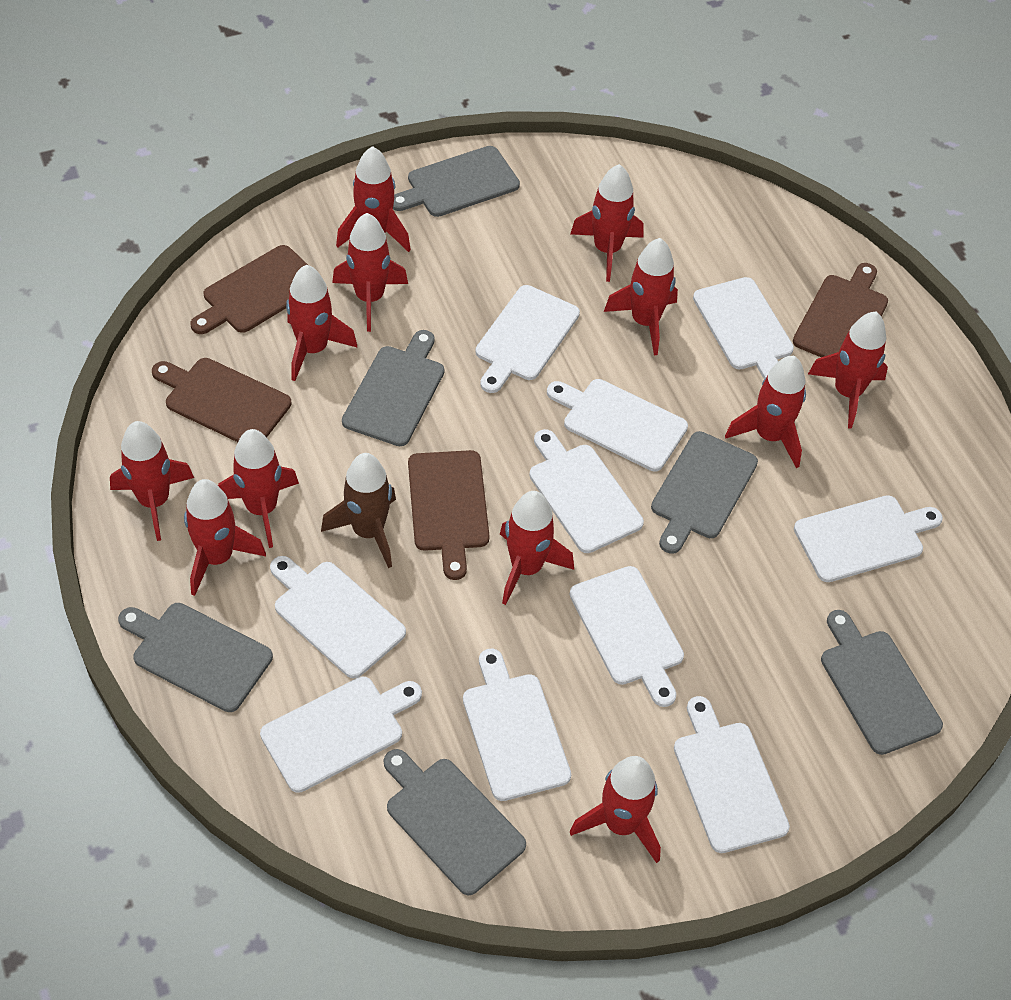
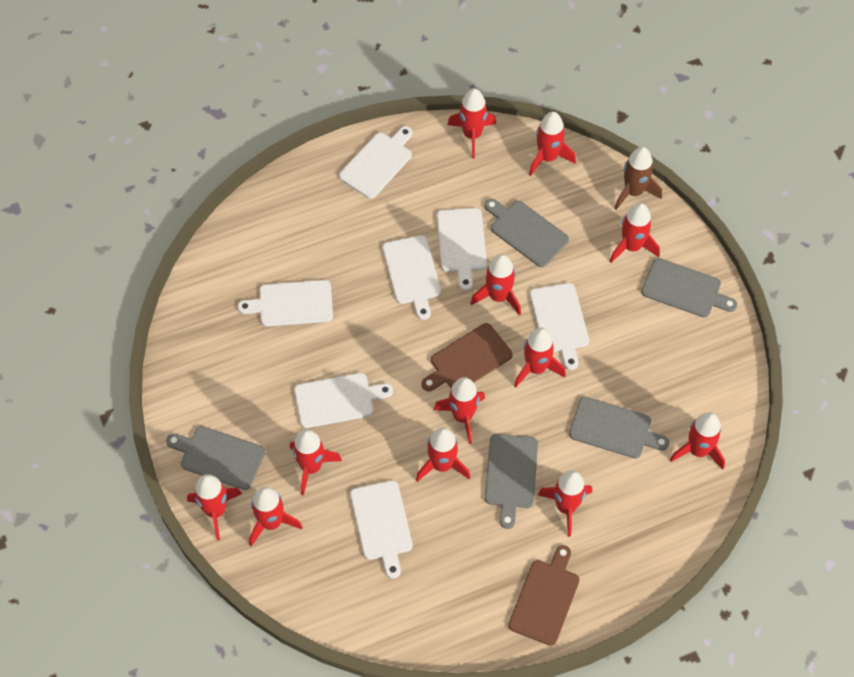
brown cutting board: [152,358,291,442] [191,245,308,334] [408,450,490,580] [793,263,888,357] = 4 -> [422,323,513,391] [508,545,580,646] = 2
grey cutting board: [118,603,273,712] [342,330,444,446] [384,749,526,895] [393,146,520,217] [651,431,758,554] [821,610,943,755] = 6 -> [166,426,265,490] [484,199,569,267] [485,434,538,529] [569,397,669,458] [641,258,737,318] = 5
white cutting board: [260,677,422,793] [270,556,406,678] [463,648,571,801] [475,285,580,393] [529,429,644,553] [547,379,688,471] [570,566,684,707] [674,696,790,853] [693,277,794,379] [794,495,943,582] = 10 -> [238,280,333,327] [294,373,393,428] [339,126,413,199] [350,480,412,579] [383,235,441,320] [437,208,487,291] [530,283,589,370] = 7

